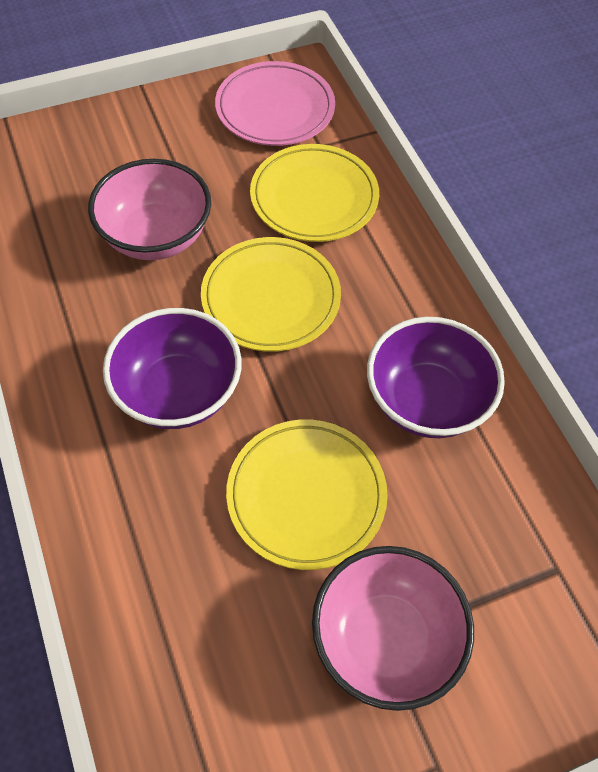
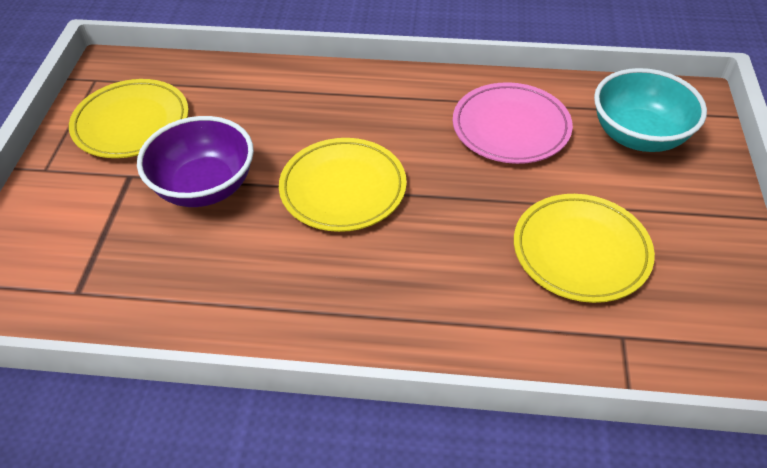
pink bowl: [88,159,211,260] [312,546,474,711] = 2 -> none = 0
purple bowl: [103,308,242,429] [367,317,505,438] = 2 -> [137,116,254,207] = 1
turquoise bowl: none = 0 -> [594,68,707,152] = 1

